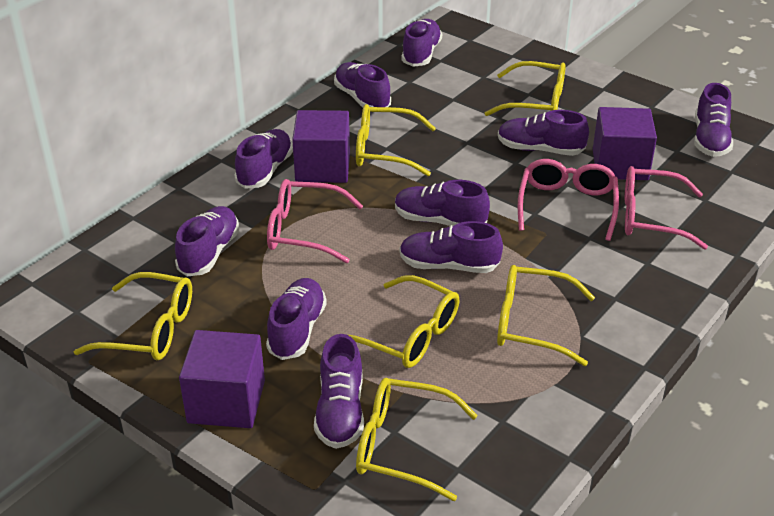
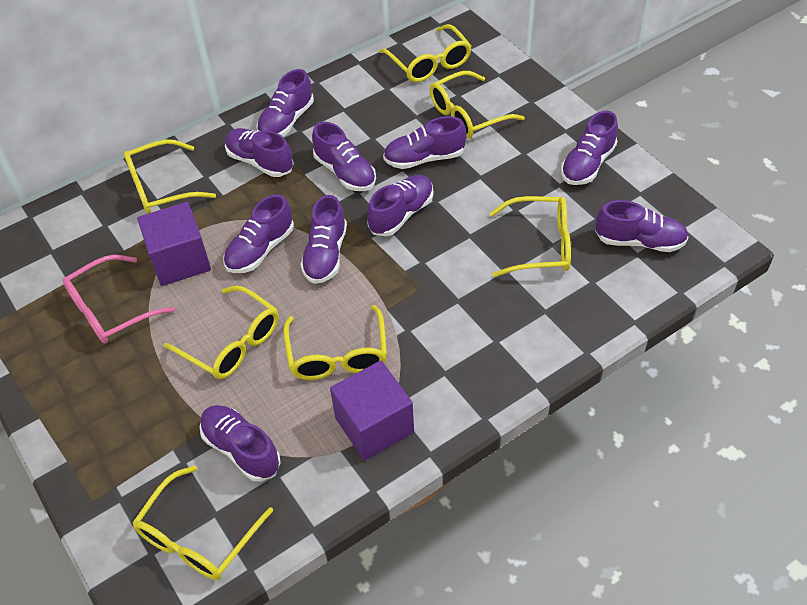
pink glasses: [267,179,363,263] [518,159,619,241] [625,166,708,250] = 3 -> [62,255,175,343] = 1
purple cube: [179,330,265,428] [292,110,350,183] [593,107,657,180] = 3 -> [137,202,211,286] [330,361,414,460] = 2
yellow glasses: [74,272,192,360] [348,275,459,368] [356,104,436,176] [356,378,478,501] [484,61,566,116] [497,265,595,366] = 6 -> [124,139,216,214] [132,465,273,580] [163,285,279,379] [283,305,387,380] [379,24,472,82] [429,71,525,139] [490,196,571,277] = 7

